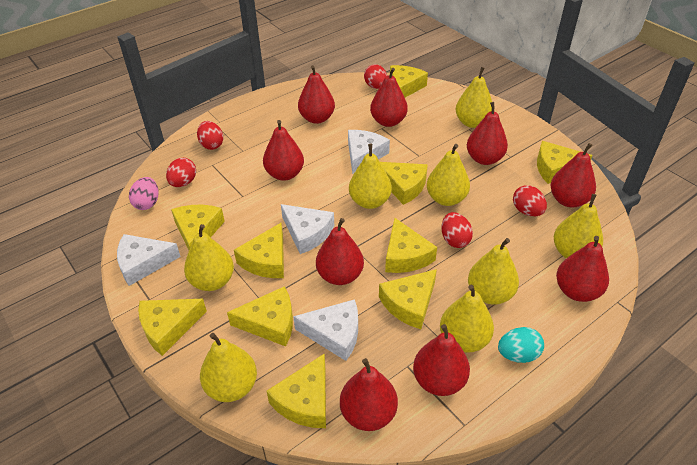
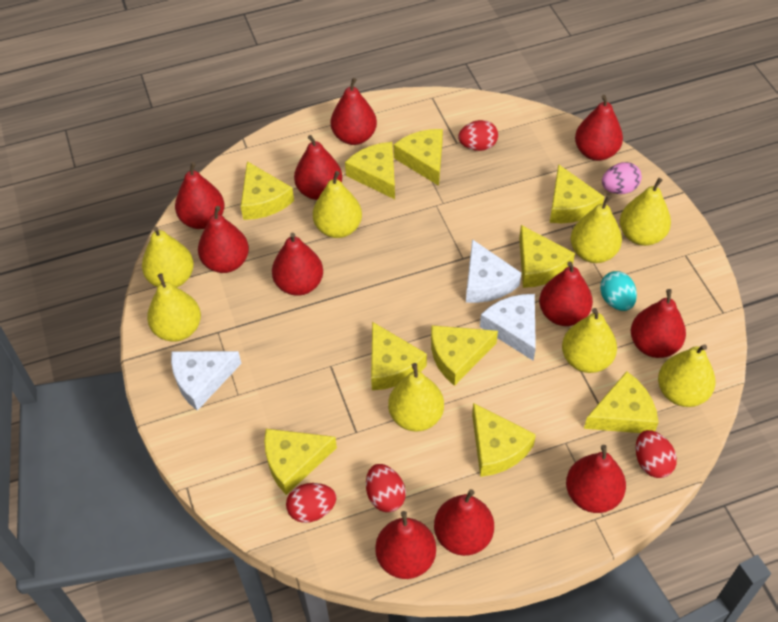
red egg: [166,158,196,187] [197,121,223,150] [364,64,387,89] [441,212,473,248] [513,185,547,216] = 5 -> [286,483,336,523] [366,464,406,512] [458,120,498,151] [636,430,677,478] = 4
red pear: [263,120,304,181] [298,65,335,124] [316,218,364,285] [340,358,398,431] [370,68,408,127] [413,324,470,396] [467,102,508,165] [551,143,596,207] [556,236,609,302] = 9 -> [175,162,225,229] [198,206,249,273] [272,233,323,296] [294,135,342,200] [331,78,377,145] [375,511,436,579] [434,489,494,556] [539,261,593,326] [566,445,626,513] [575,95,623,161] [631,289,686,358] = 11
white cheese: [117,234,181,286] [281,204,334,254] [293,299,358,361] [348,130,390,174] = 4 -> [171,351,241,411] [466,239,521,303] [480,294,536,361] = 3

